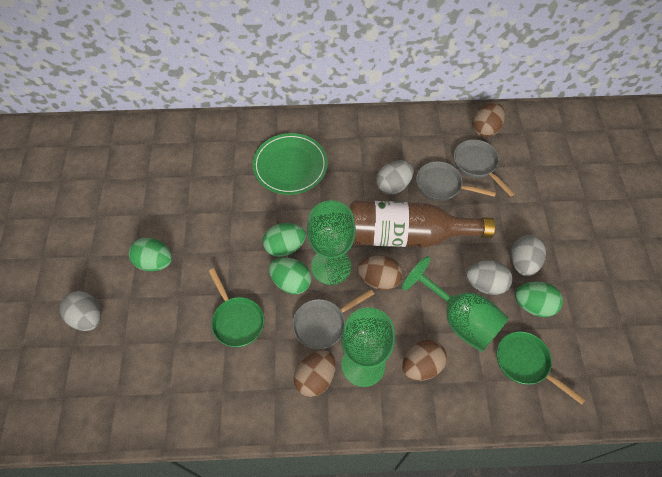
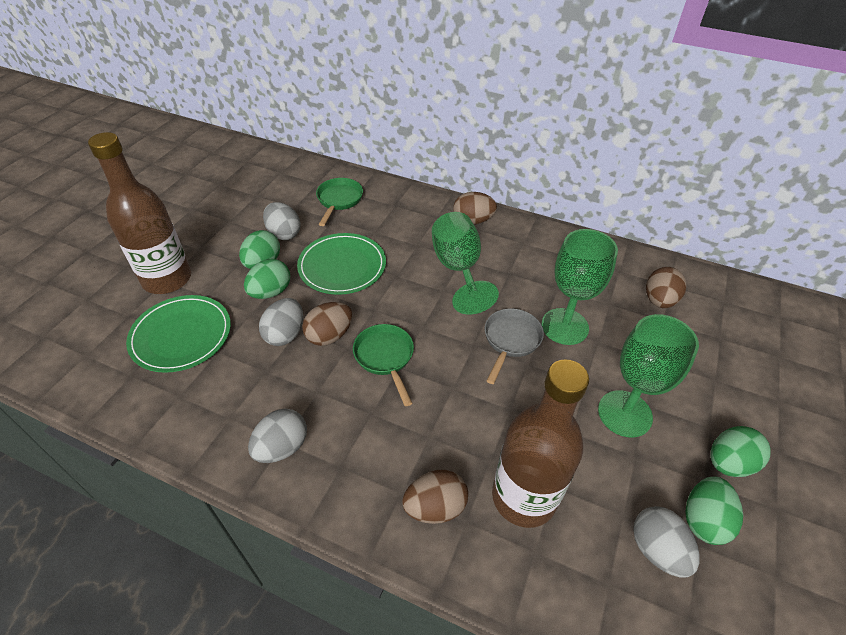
brown bottle: [350,200,495,247] = 1 -> [88,132,191,294] [492,359,589,528] = 2
green plate: [253,133,328,195] = 1 -> [126,295,231,373] [297,233,386,295] = 2
grey pan: [292,289,374,349] [416,161,496,201] [454,139,515,197] = 3 -> [484,308,544,384] = 1

